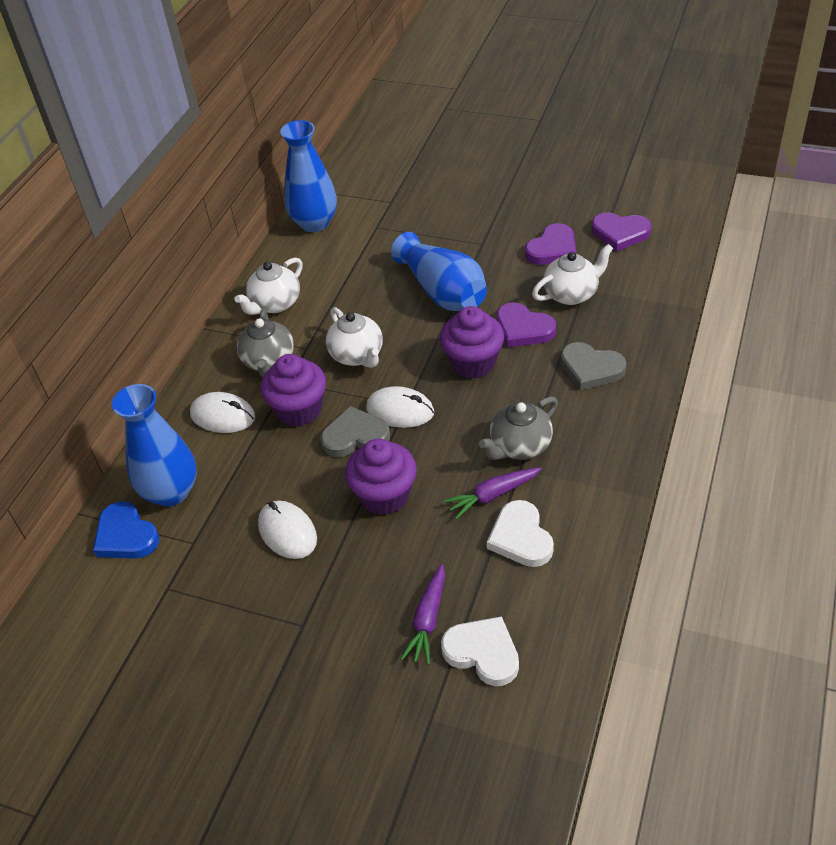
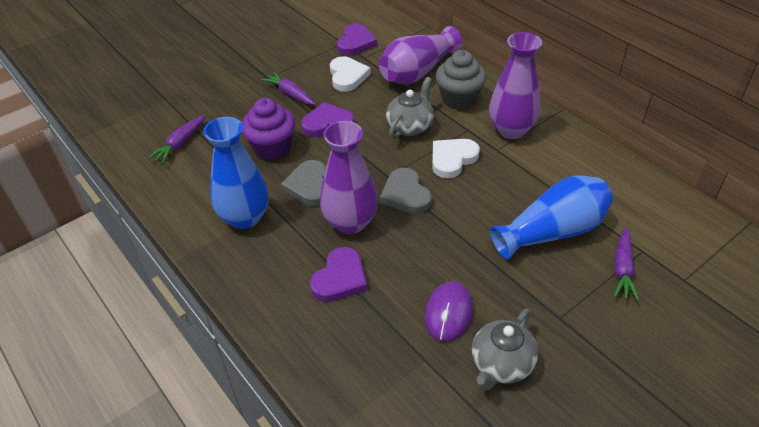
blue heart: [93,501,159,559] = 1 -> none = 0
blue vase: [112,384,197,507] [280,120,337,232] [391,232,487,311] = 3 -> [204,117,269,229] [490,175,613,260] = 2
grey cupcake: none = 0 -> [436,50,486,110] = 1
purple carrot: [401,564,445,665] [444,467,542,519] = 2 -> [148,115,205,164] [261,72,316,105] [614,227,639,301] = 3
purple cupcake: [261,354,326,427] [345,439,417,515] [440,306,504,379] = 3 -> [242,98,295,160] = 1
purple mouse: none = 0 -> [425,281,473,342] = 1
purple vase: none = 0 -> [320,121,378,234] [379,26,462,85] [489,32,542,139] = 3
white mouse: [190,392,255,433] [258,501,317,559] [366,386,434,428] = 3 -> none = 0
white teapot: [235,258,303,315] [326,307,383,368] [532,244,613,305] = 3 -> none = 0

